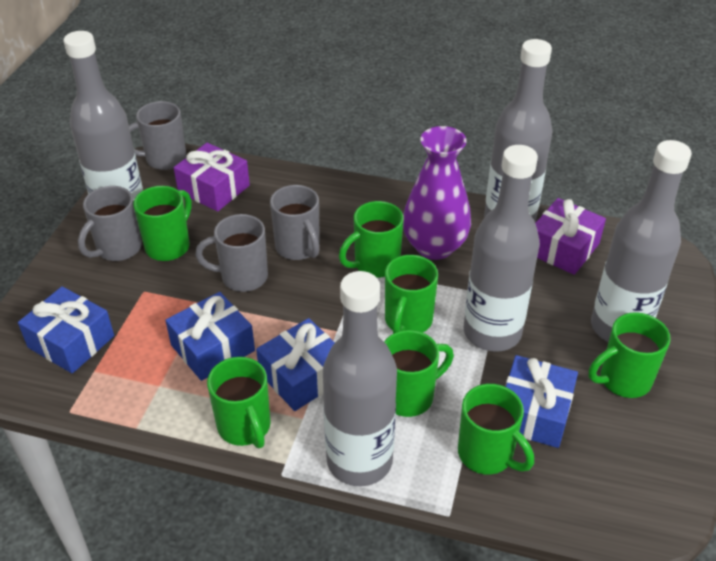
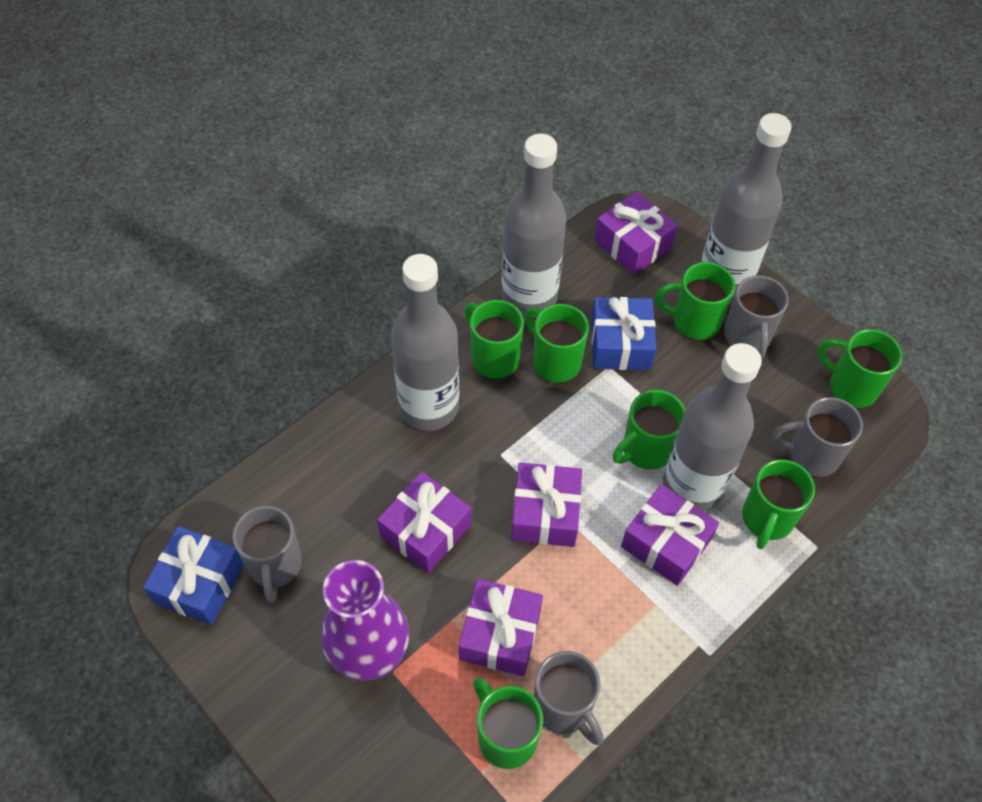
blue gift: [18,286,114,374] [165,292,255,381] [256,318,335,411] [505,355,578,448] = 4 -> [143,526,244,625] [591,297,657,370] = 2
grey bottle: [64,31,143,201] [323,271,397,486] [464,145,540,352] [484,39,552,223] [591,140,692,342] = 5 -> [391,254,459,431] [502,134,566,317] [663,343,762,512] [701,113,792,297] = 4
purple gift: [174,143,250,212] [535,198,606,275] = 2 -> [377,472,471,573] [459,579,543,676] [511,463,582,547] [594,192,678,275] [621,484,719,586] = 5

